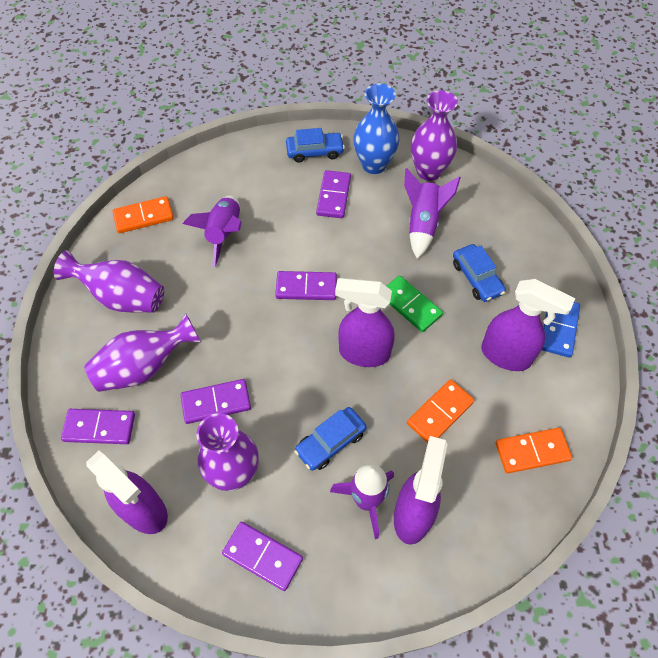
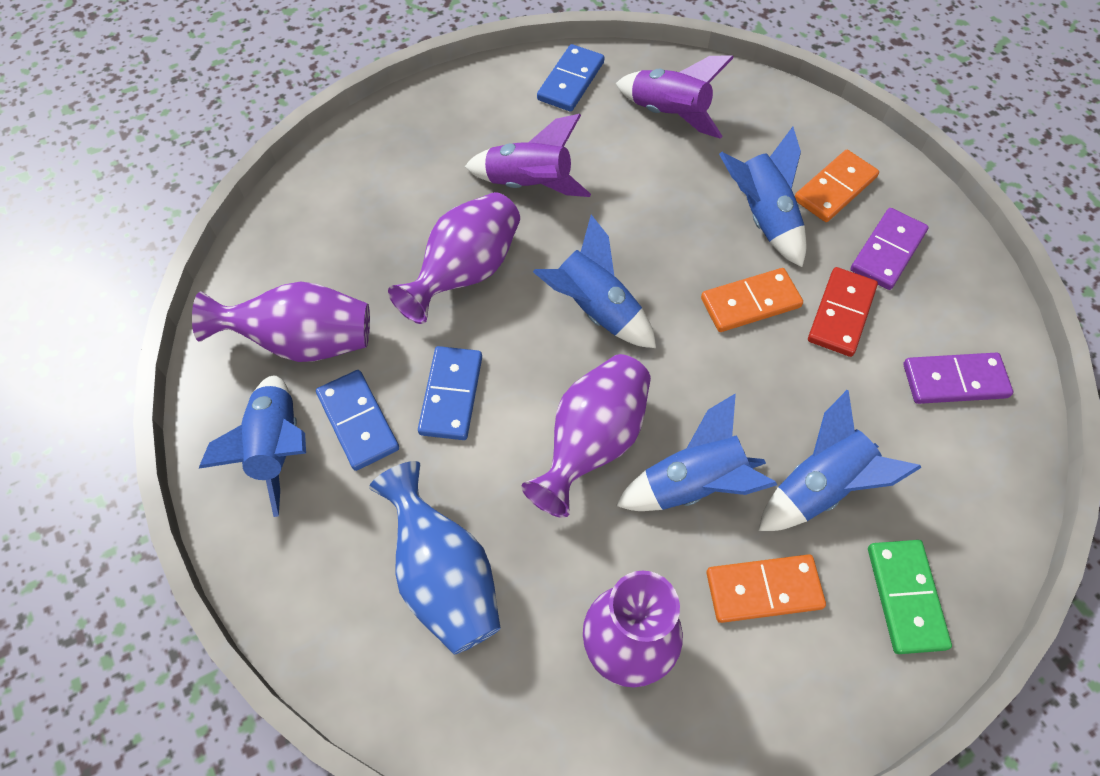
blue car: [286,128,345,163] [294,407,367,471] [453,244,506,302] = 3 -> none = 0
blue domino: [542,302,580,358] = 1 -> [316,370,399,471] [418,346,482,440] [537,44,605,112] = 3
blue rocket: none = 0 -> [199,375,306,517] [533,215,656,348] [616,394,777,511] [719,127,806,267] [759,390,921,531] = 5
purple domino: [61,409,135,444] [181,379,251,424] [222,522,303,591] [275,271,337,300] [316,170,351,218] = 5 -> [850,208,928,290] [903,352,1013,404] = 2
purple rocket: [183,195,242,267] [330,464,394,539] [404,168,461,259] = 3 -> [465,114,591,197] [616,55,734,139] = 2
purple spray bottle: [86,450,168,534] [335,278,395,367] [394,436,448,545] [481,279,575,371] = 4 -> none = 0
red domino: none = 0 -> [808,267,878,357] = 1

